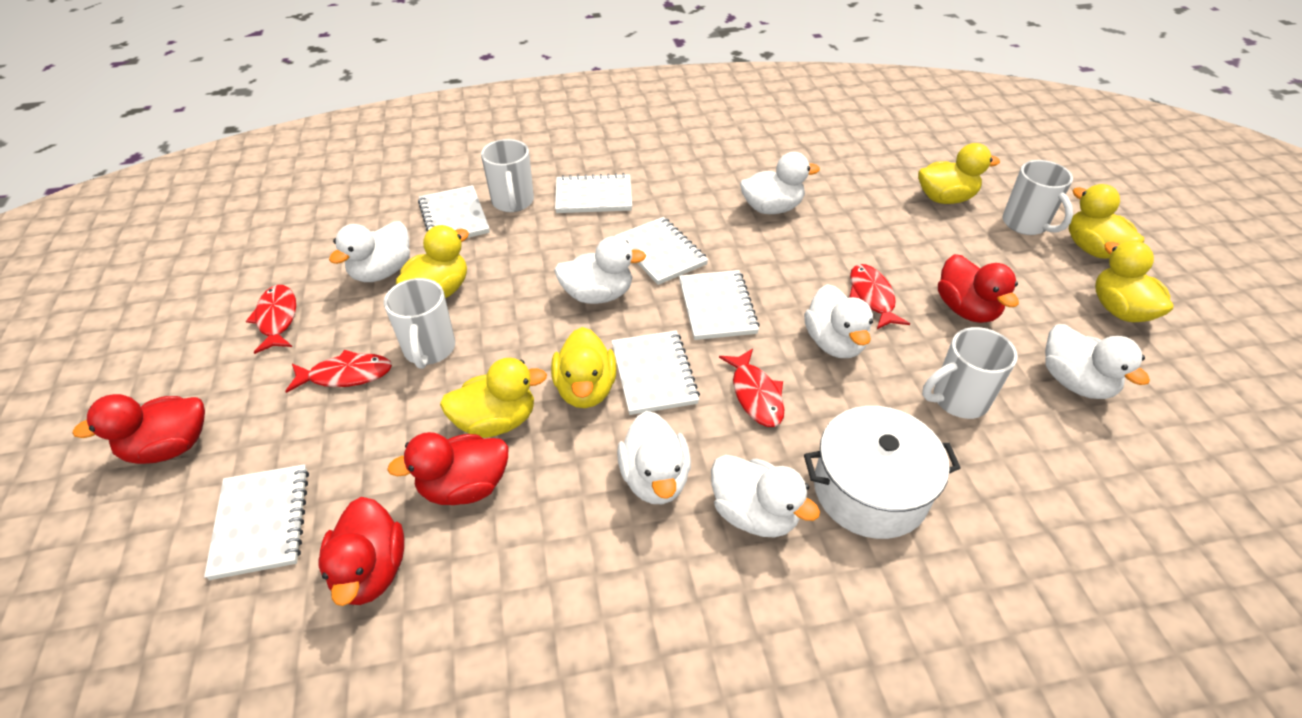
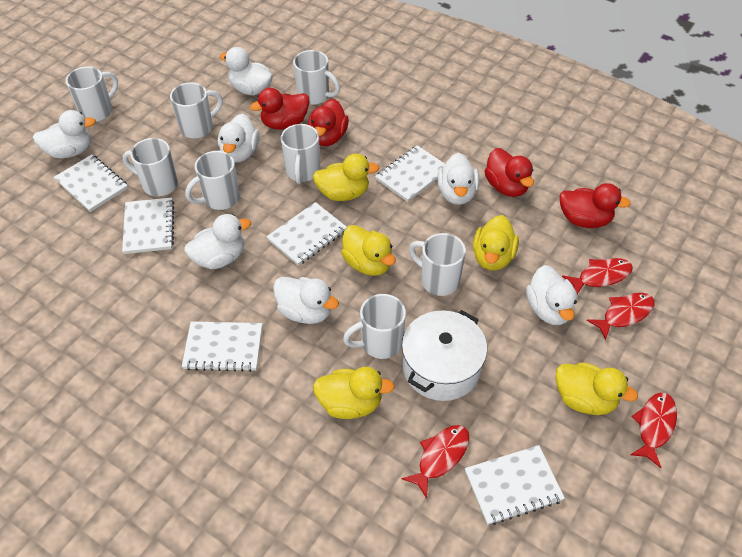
white mug: [384,278,455,369] [481,139,534,212] [922,327,1018,419] [1002,160,1073,235] = 4 -> [66,67,118,122] [123,138,178,196] [170,82,223,138] [185,151,240,210] [281,124,320,184] [293,50,340,105] [343,294,406,359] [409,233,466,296] = 8
yellow duck: [396,225,469,298] [440,358,547,438] [551,327,617,408] [918,143,1000,204] [1069,184,1144,259] [1095,241,1174,322] = 6 -> [313,154,379,201] [313,367,395,419] [341,225,396,276] [473,215,519,271] [556,362,638,415] = 5

